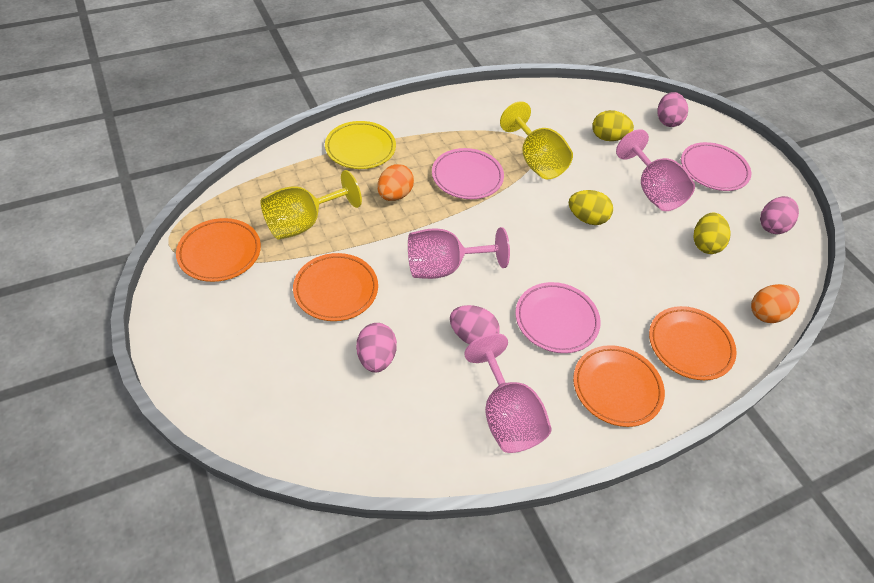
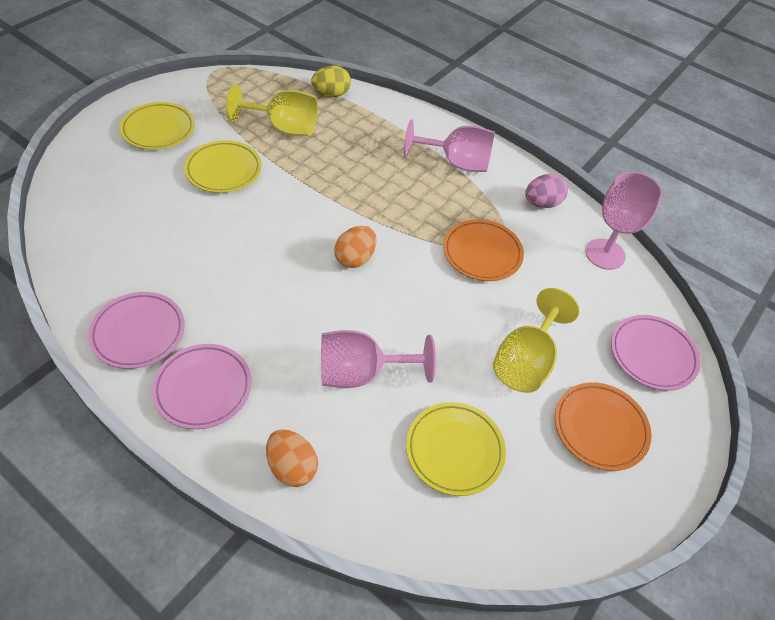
orange plate: [176,218,261,282] [293,253,378,321] [573,345,665,427] [649,306,737,380] = 4 -> [443,219,524,281] [555,382,652,471] = 2
pink egg: [356,323,397,372] [450,305,500,344] [657,92,688,127] [760,196,799,234] = 4 -> [525,174,568,208] = 1
yellow egg: [569,190,613,225] [592,110,634,141] [693,213,731,254] = 3 -> [311,66,351,97] = 1
yellow plate: [325,121,396,169] = 1 -> [120,102,195,150] [184,140,262,193] [406,402,506,496] = 3

